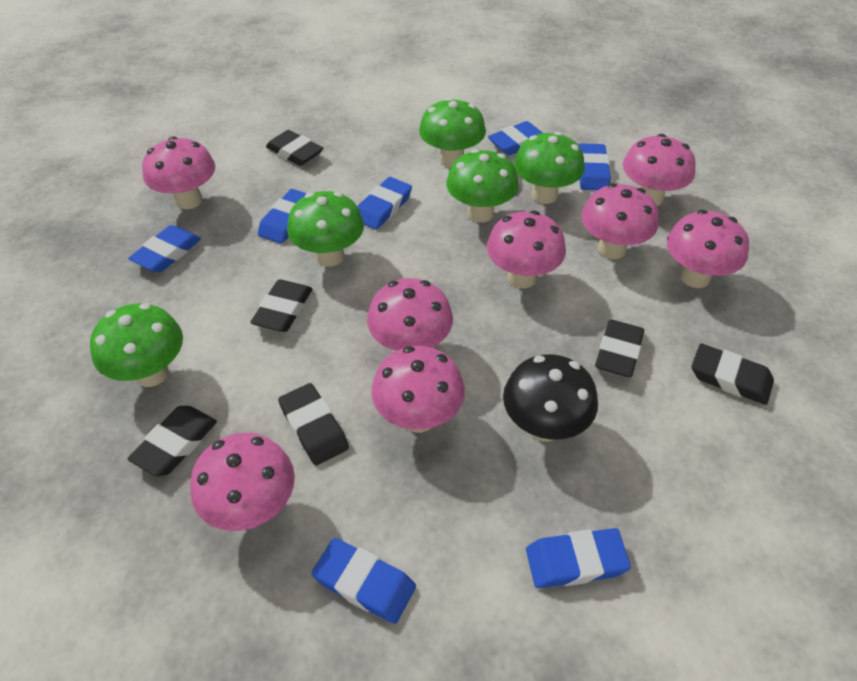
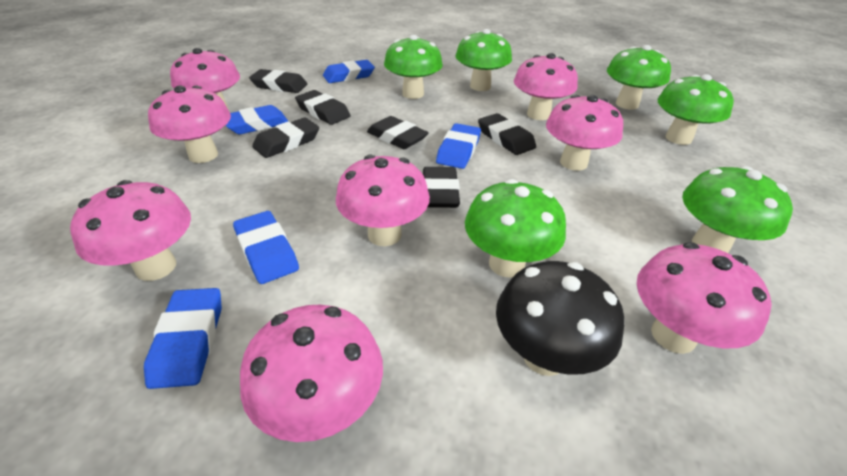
blue eraser: [128,225,201,273] [258,189,307,244] [312,538,416,624] [357,177,412,229] [488,121,543,155] [526,528,631,588] [578,143,611,190] = 7 -> [144,288,222,389] [226,105,289,134] [233,211,299,284] [323,60,375,83] [436,123,481,169] = 5
green mushroom: [90,303,183,387] [287,191,364,267] [419,97,486,168] [446,149,519,223] [514,132,585,204] = 5 -> [384,35,443,99] [456,29,512,91] [465,179,566,278] [607,45,671,110] [657,74,734,145] [682,166,793,253] = 6

